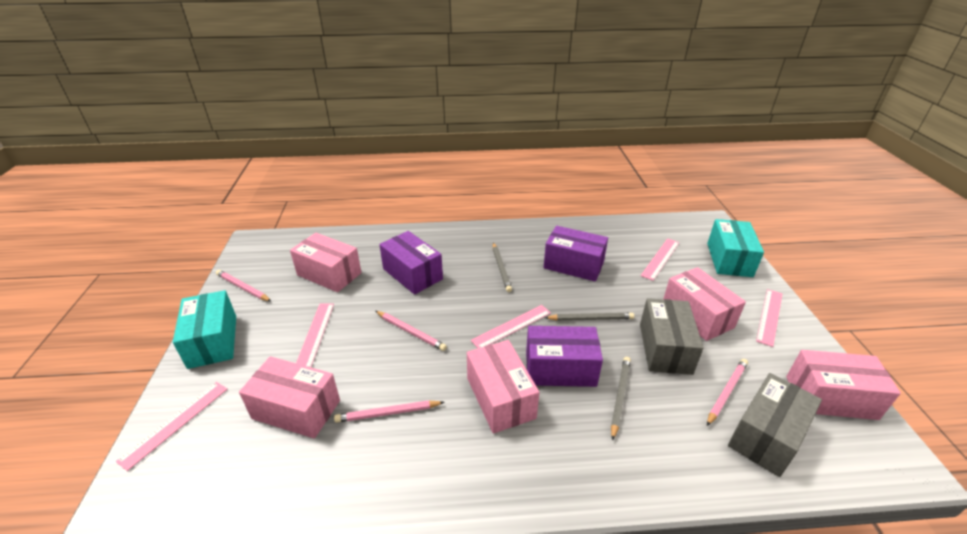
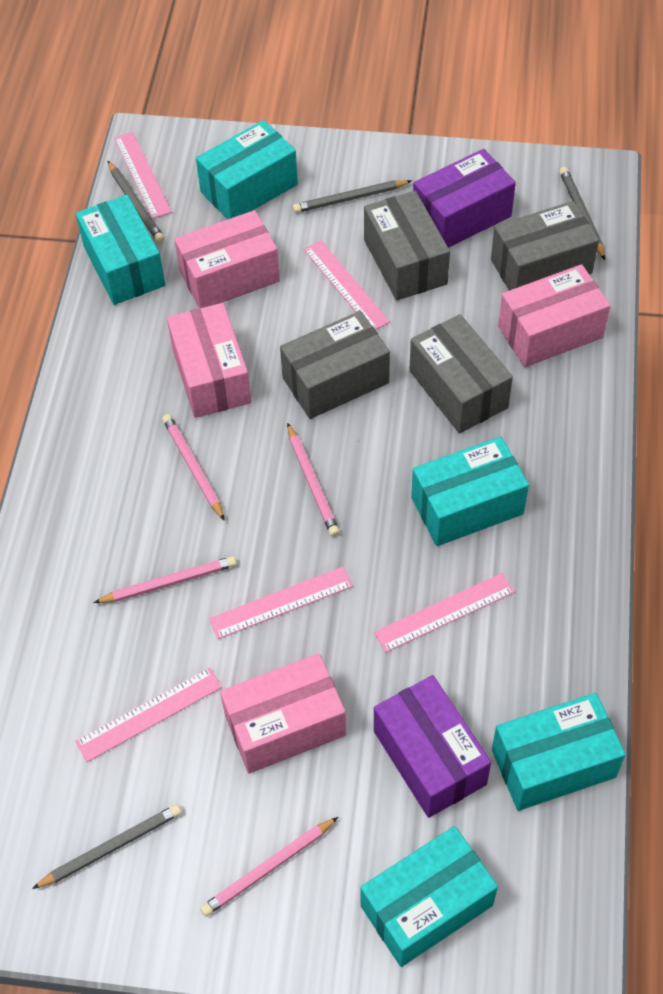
grey box: [640,298,704,375] [728,373,822,477] = 2 -> [280,311,390,419] [364,191,450,300] [409,314,513,433] [491,201,599,291] = 4
grey pencil: [493,243,512,292] [544,313,634,321] [611,357,631,441] = 3 -> [32,804,182,889] [108,161,164,243] [293,180,412,213] [559,167,605,260] = 4
pink box: [239,356,340,439] [290,233,362,292] [467,340,540,433] [663,267,746,341] [786,350,901,420] = 5 -> [167,303,251,418] [174,210,280,308] [220,653,346,774] [498,264,611,367] = 4
purple box: [379,231,443,295] [526,326,603,387] [544,226,608,282] = 3 -> [374,675,491,818] [413,149,516,248] = 2
turquoise box: [173,290,236,369] [707,219,764,277] = 2 -> [76,195,165,305] [196,120,298,219] [360,826,498,967] [411,436,529,546] [492,693,626,811] = 5

